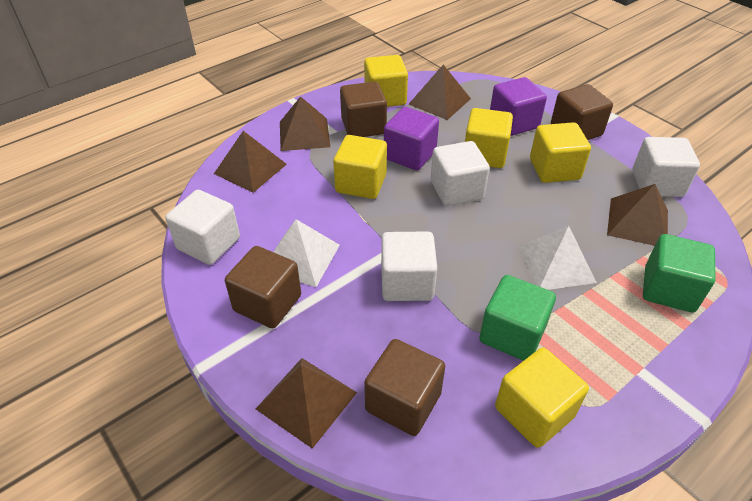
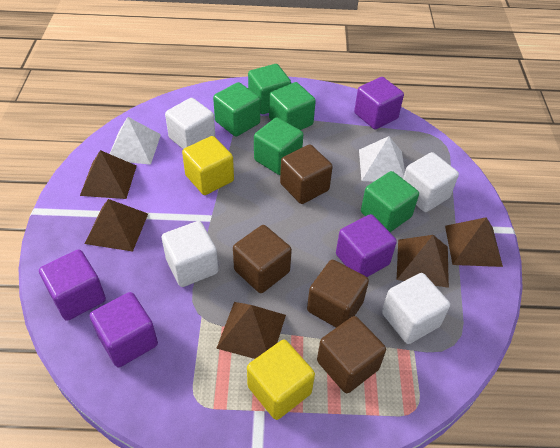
green cube: [479,275,556,361] [643,234,716,312] = 2 -> [213,82,260,137] [248,64,291,114] [254,117,303,175] [269,82,316,130] [361,171,419,232] = 5
purple cube: [384,107,439,171] [490,77,547,136] = 2 -> [39,249,106,321] [90,292,158,367] [336,214,397,277] [354,77,404,129] = 4
yellow cube: [333,135,387,199] [364,55,408,107] [465,108,513,168] [495,348,589,448] [530,122,591,183] = 5 -> [182,136,234,195] [247,340,315,420] = 2

